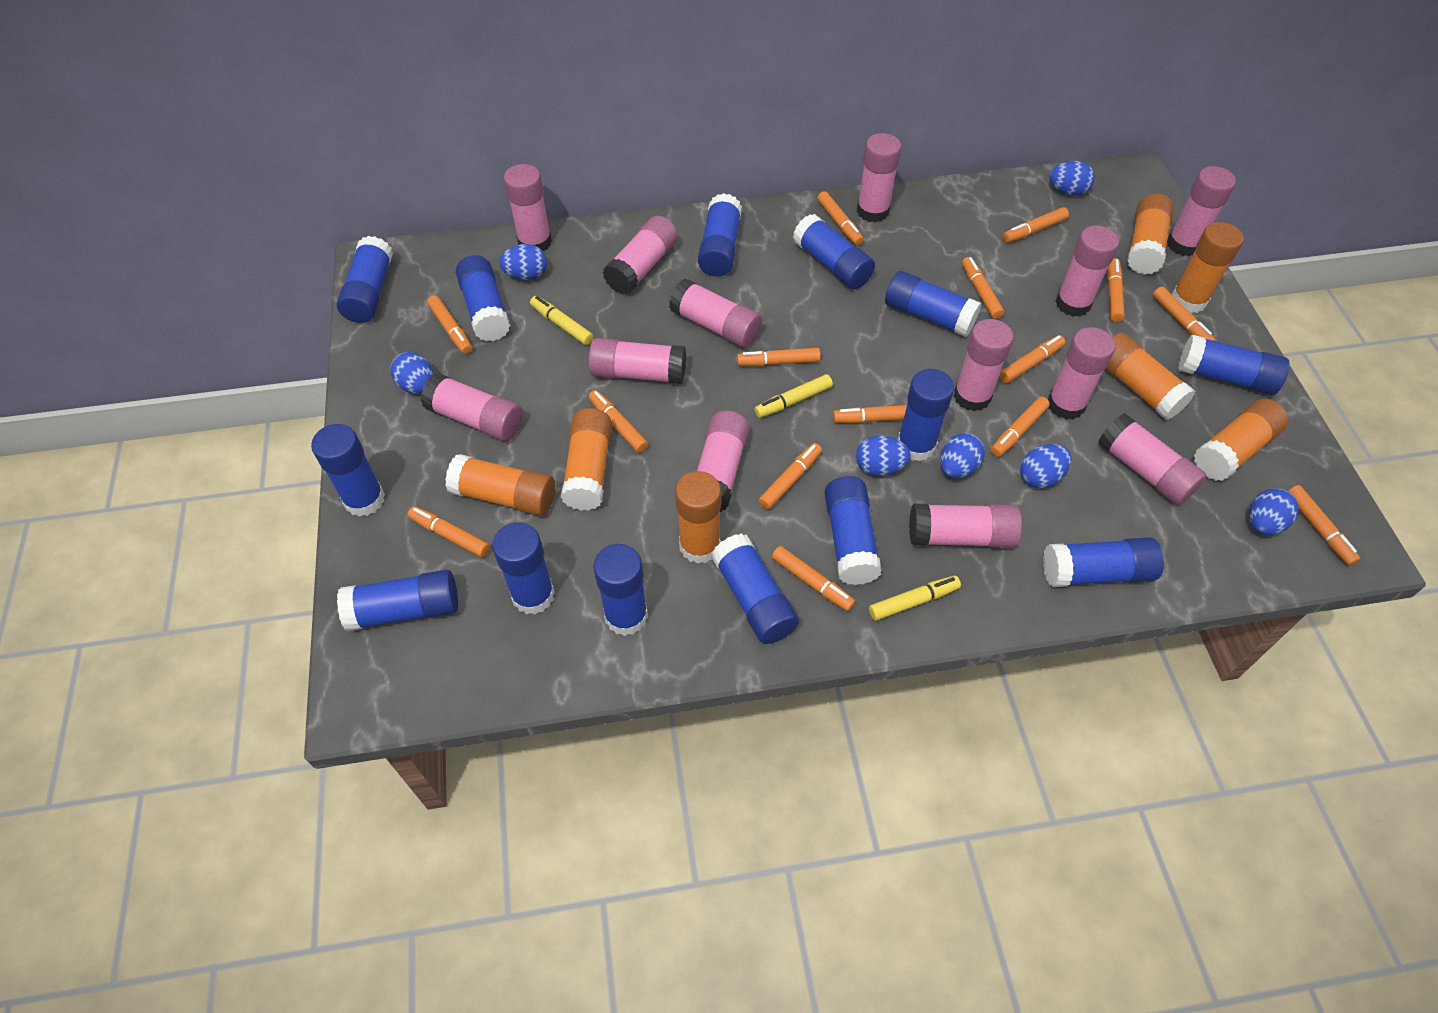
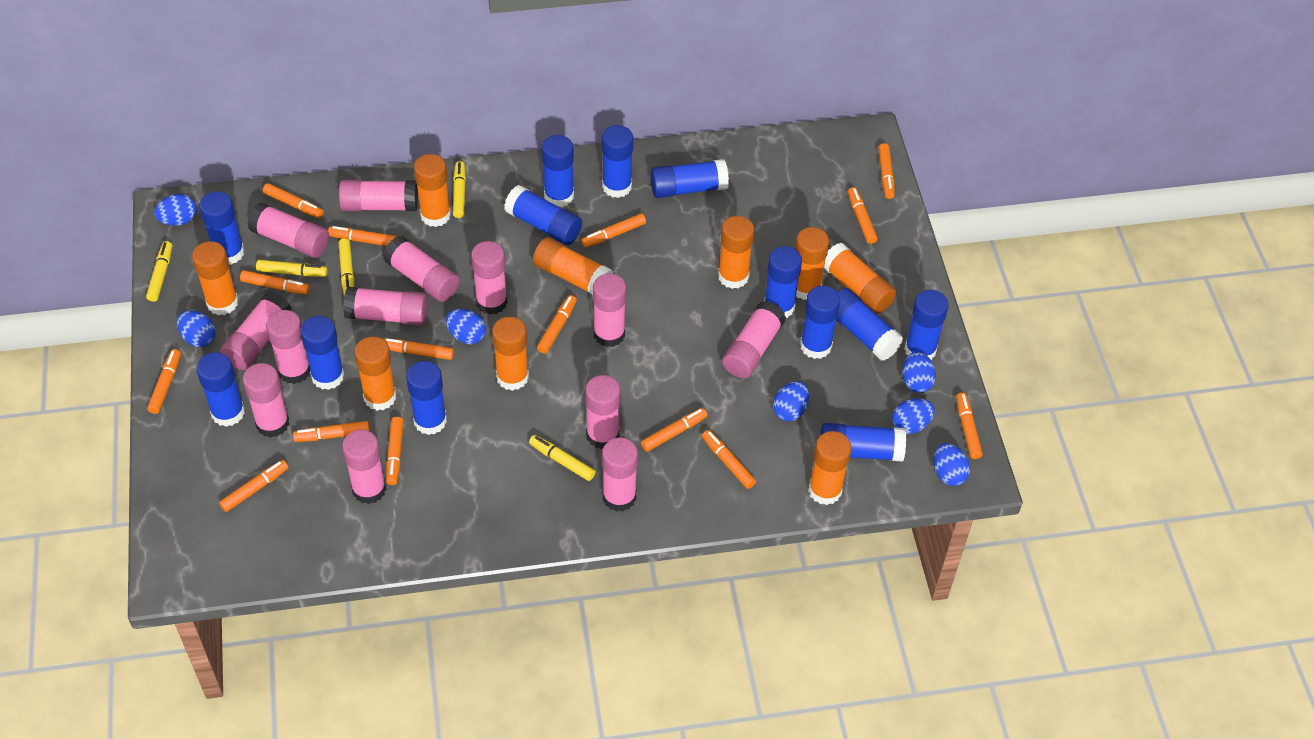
blue glue stick: [311,424,385,517] [336,236,393,323] [337,570,458,631] [456,255,510,341] [492,522,555,614] [593,544,648,636] [698,193,742,276] [711,533,799,644] [793,214,875,289] [824,476,882,585] [885,271,981,337] [898,369,954,462] [1043,537,1164,587] [1178,335,1290,395] = 14 -> [196,352,245,427] [199,191,244,265] [300,316,344,390] [406,361,447,435] [504,185,582,245] [542,135,574,207] [602,125,633,198] [650,159,729,198] [764,246,802,318] [800,286,840,359] [820,423,906,462] [836,288,903,361] [904,290,949,360] = 13
orange glue stick: [445,454,555,516] [561,408,612,511] [675,471,721,564] [1106,332,1195,420] [1127,194,1174,275] [1172,222,1243,313] [1194,399,1288,481] = 7 -> [192,241,238,315] [354,336,396,411] [414,154,451,227] [492,317,529,391] [533,237,613,295] [718,216,754,289] [795,227,829,300] [808,431,851,505] [824,243,896,314] = 9
yellow marker: [530,296,594,345] [754,374,833,418] [869,576,961,621] = 3 -> [146,241,172,302] [256,260,327,277] [338,238,354,295] [453,161,466,218] [529,435,596,481] = 5

